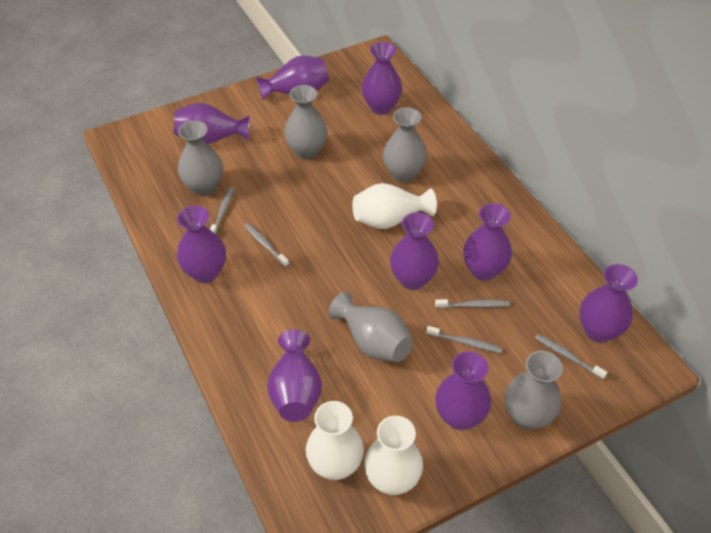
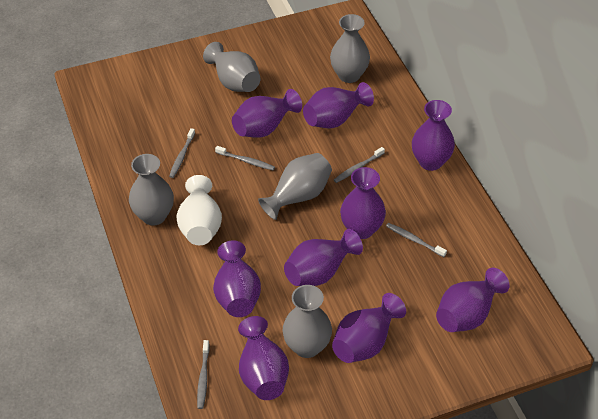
white vase: [306,401,364,480] [352,183,437,229] [364,416,423,495] = 3 -> [176,175,222,245] = 1

